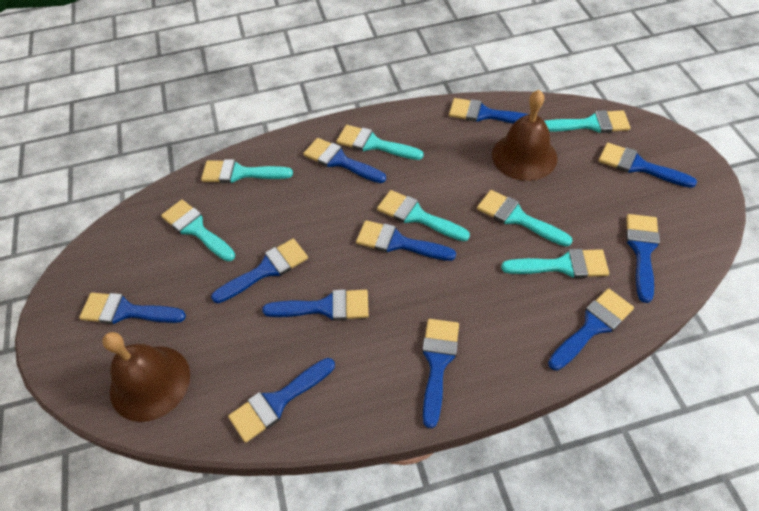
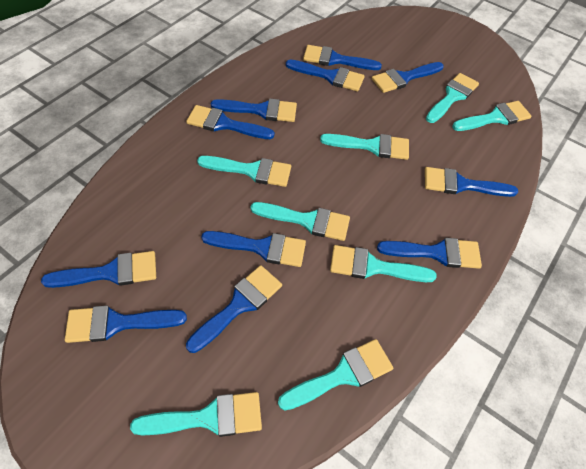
brown bell: [102,332,190,422] [492,90,557,181] = 2 -> none = 0
turquoise brush: [161,200,235,262] [201,159,293,183] [336,125,424,160] [377,190,470,241] [477,190,573,247] [501,249,609,278] [544,110,630,133] = 7 -> [130,392,262,437] [197,156,291,187] [251,202,350,241] [278,339,393,411] [320,134,409,160] [330,245,437,282] [426,73,479,123] [452,101,531,131] = 8

